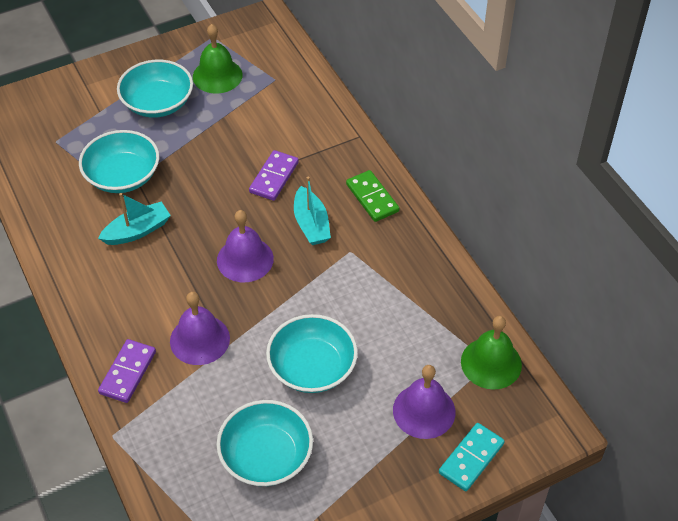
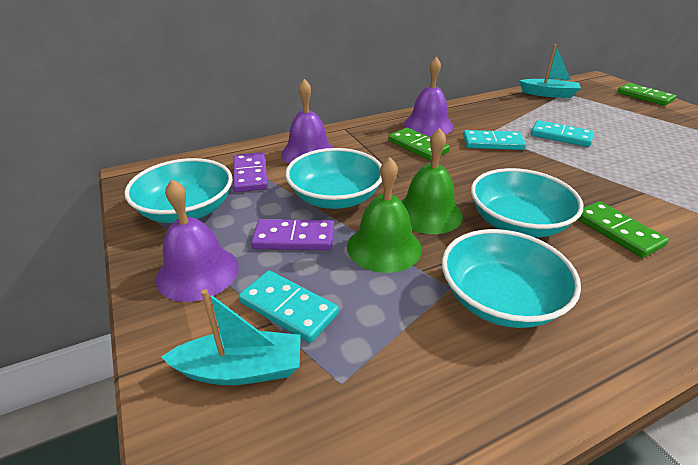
green domino: [346,170,399,222] = 1 -> [388,128,450,160] [577,201,669,258] [617,83,676,106] = 3
turquoise domino: [439,423,505,491] = 1 -> [238,270,339,343] [463,130,526,150] [531,120,594,147] = 3

